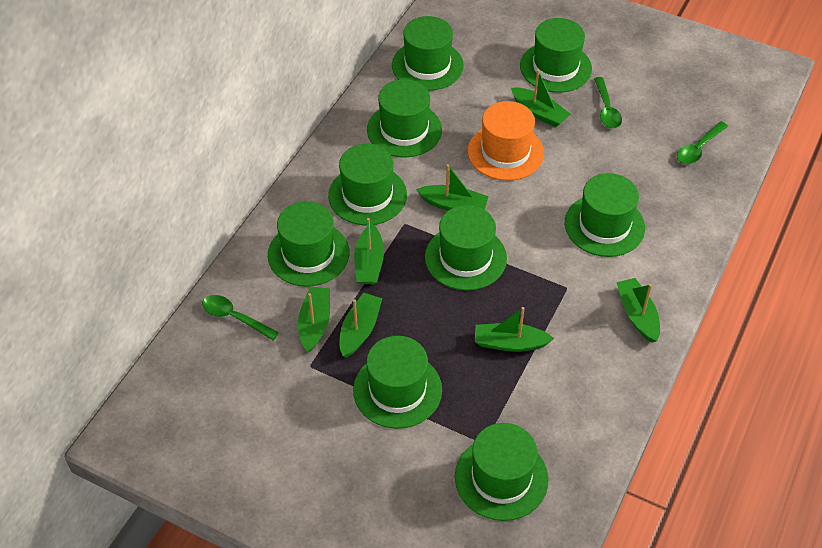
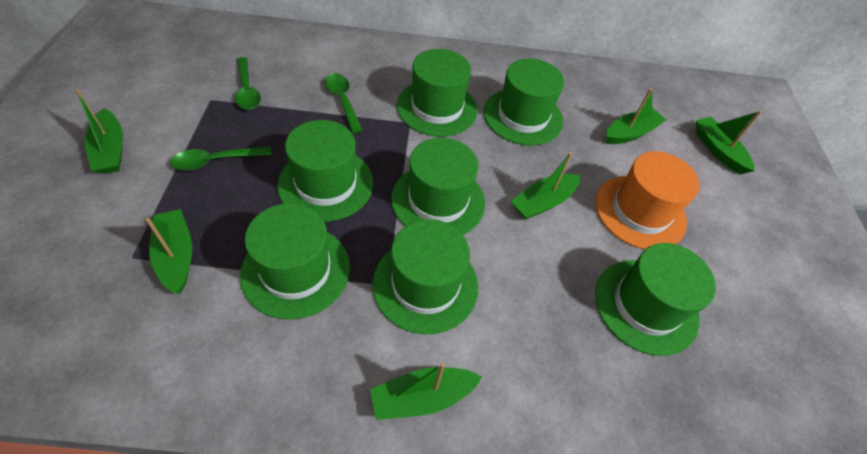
green boat: [298,287,330,353] [339,293,382,358] [354,218,384,284] [416,164,489,211] [475,307,554,352] [511,70,570,127] [616,278,660,343] = 7 -> [75,90,123,174] [145,209,192,294] [370,362,482,420] [511,152,580,220] [606,88,666,144] [696,110,762,174] = 6
green hat: [268,201,349,287] [328,144,407,225] [353,336,442,429] [367,79,442,158] [392,16,464,91] [425,205,507,291] [455,423,548,521] [520,18,592,93] [565,173,645,257] = 9 -> [240,203,350,320] [277,120,373,222] [373,219,478,334] [391,138,485,235] [397,49,478,137] [483,58,564,145] [595,243,716,356] = 7

